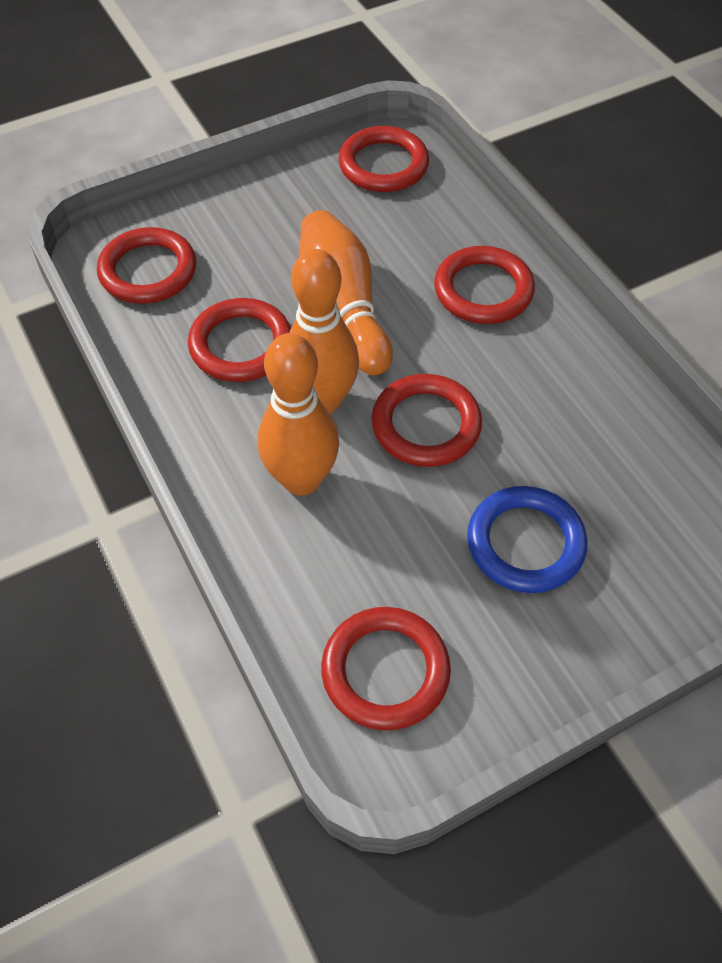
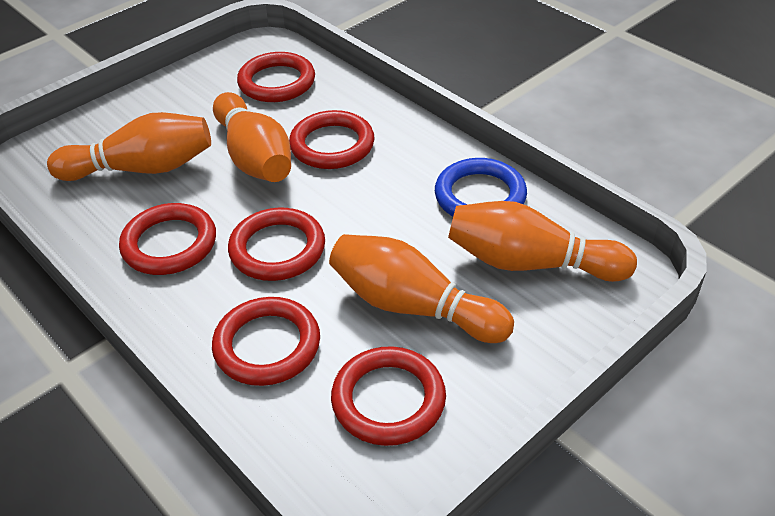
orange bowling pin: [258,333,339,496] [289,249,359,414] [300,210,393,375] = 3 -> [47,112,211,181] [213,92,291,182] [329,234,514,343] [448,201,637,282] = 4

